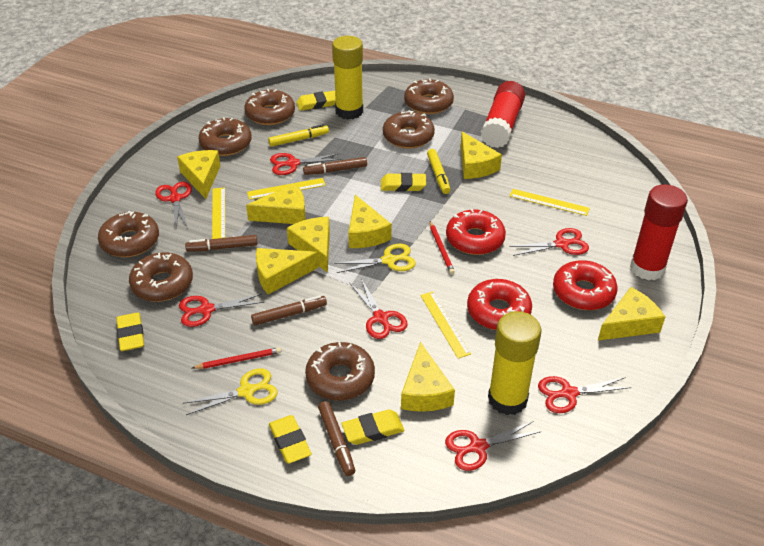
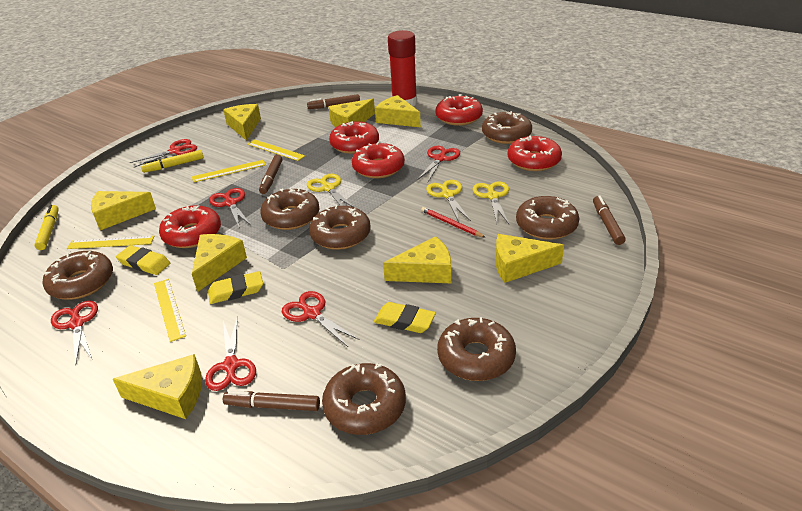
red donut: [446,209,506,255] [467,279,532,330] [553,260,618,310] = 3 -> [159,205,221,248] [329,121,379,154] [352,142,405,178] [435,94,483,126] [508,136,562,171] = 5
red glue stick: [481,81,525,148] [630,184,688,280] = 2 -> [388,30,417,107] = 1
red pencil: [192,347,281,369] [430,221,455,274] = 2 -> [421,207,486,238] = 1
red scissors: [155,182,192,228] [179,294,264,327] [270,153,341,175] [350,279,408,339] [445,421,541,471] [509,228,589,256] [538,376,632,413] = 7 -> [51,300,98,365] [130,139,197,167] [205,317,256,391] [209,188,251,228] [282,291,360,347] [417,146,460,182] = 6
yellow eraser: [116,312,144,351] [269,415,312,463] [296,91,336,111] [342,409,404,445] [381,173,426,192] = 5 -> [116,245,170,275] [208,271,263,304] [374,302,436,333] = 3
yellow glue stick: [332,36,363,120] [488,311,541,415] = 2 -> none = 0
yellow scissors: [183,368,278,415] [334,244,416,273] = 2 -> [307,174,355,208] [426,180,471,222] [473,181,509,224] = 3

